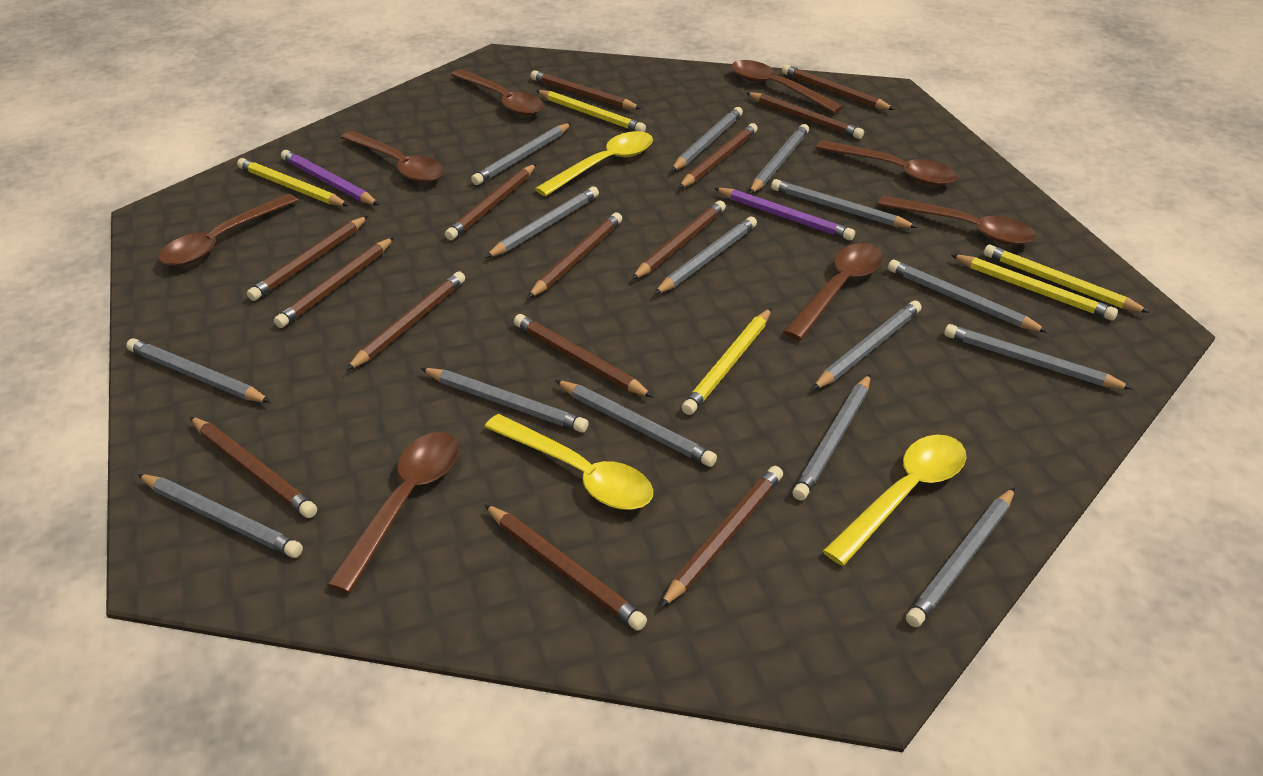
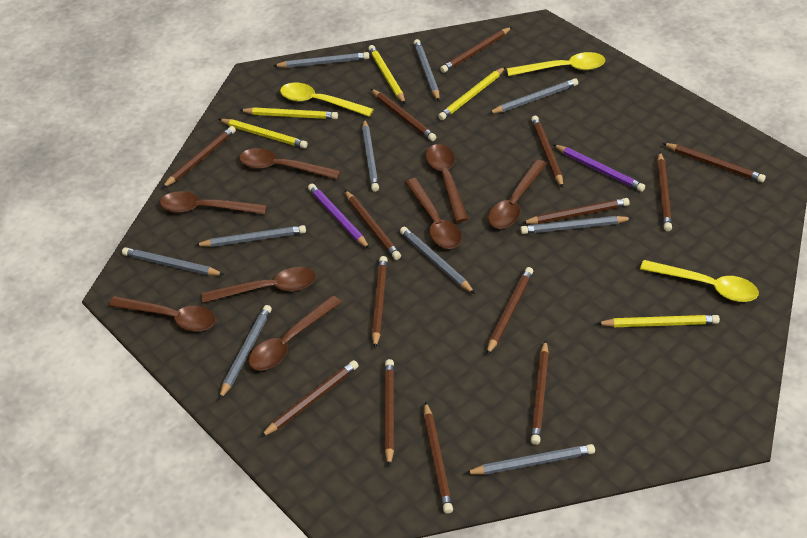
grey pencil: [126,338,271,402] [137,474,303,558] [421,368,589,433] [471,123,571,185] [485,187,599,258] [555,380,717,467] [654,217,757,295] [671,107,743,171] [749,124,809,194] [771,179,918,228] [792,374,871,501] [812,301,922,390] [888,260,1048,333] [906,487,1015,627] [944,324,1133,389] = 15 -> [122,247,225,275] [196,225,306,247] [219,305,272,400] [273,52,369,68] [362,119,379,192] [400,227,475,294] [414,39,440,101] [465,444,595,475] [488,78,578,114] [521,216,632,234] = 10

